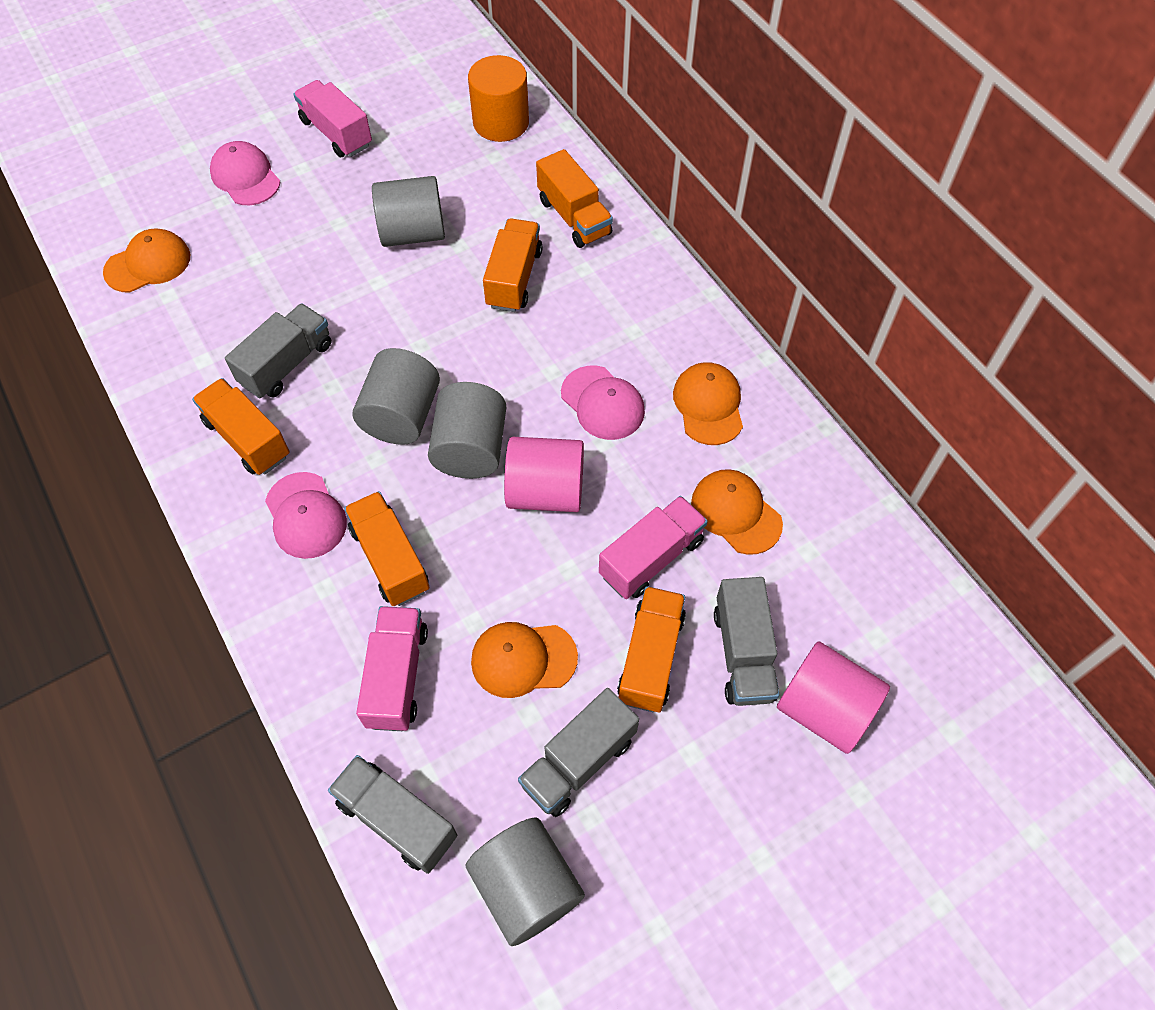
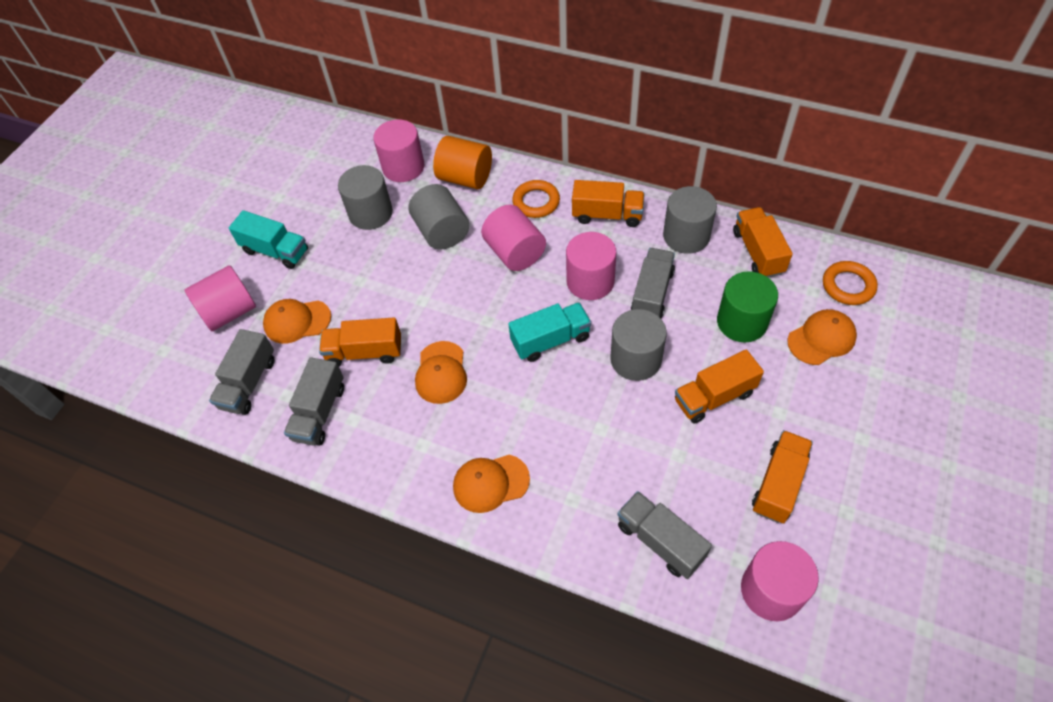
green cylinder: none = 0 -> [717,271,778,342] = 1
orange ring: none = 0 -> [512,180,560,218] [823,261,878,305] = 2
pink cap: [210,141,280,205] [265,472,347,559] [561,366,645,440] = 3 -> none = 0
pink cylinder: [504,437,584,512] [777,641,890,754] = 2 -> [185,265,256,331] [373,120,424,182] [481,204,546,271] [566,232,616,300] [741,541,819,621] = 5
pink truck: [293,80,372,157] [356,606,428,731] [599,496,708,599] = 3 -> none = 0
turquoise truck: none = 0 -> [229,210,308,269] [508,302,591,362] = 2

